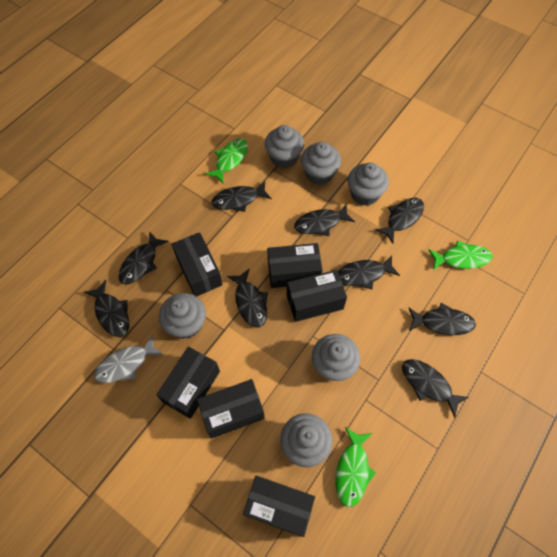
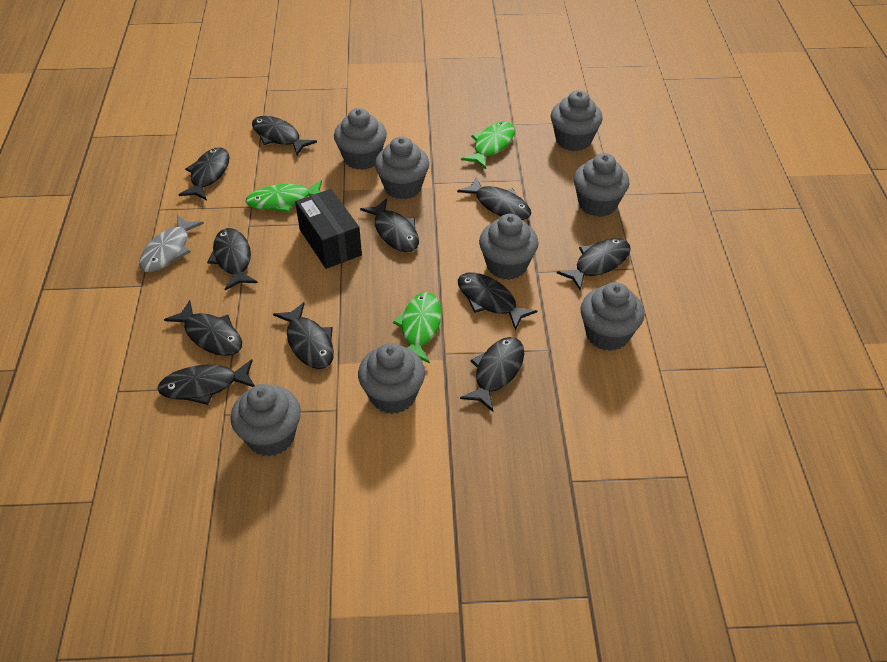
black box: [156,347,220,419] [172,232,223,297] [197,379,265,438] [243,476,315,537] [267,243,322,288] [287,270,347,322] = 6 -> [295,189,362,269] = 1
black fish: [84,280,129,337] [118,231,169,285] [212,182,272,212] [227,268,268,328] [294,204,355,236] [338,255,400,289] [375,198,424,244] [402,359,469,418] [409,303,476,335] = 9 -> [157,359,255,405] [164,300,242,356] [178,148,230,200] [207,228,258,290] [252,116,317,155] [273,302,334,369] [360,198,419,252] [457,177,531,220] [458,272,537,330] [460,337,524,412] [557,238,631,290] = 11
grey cupcake: [159,293,206,339] [265,125,304,169] [280,413,332,467] [301,142,341,185] [312,334,360,381] [348,163,389,206] = 6 -> [230,384,301,457] [334,108,387,170] [358,343,425,414] [375,136,429,199] [479,214,539,280] [551,90,603,151] [574,153,629,217] [580,282,644,351] = 8

